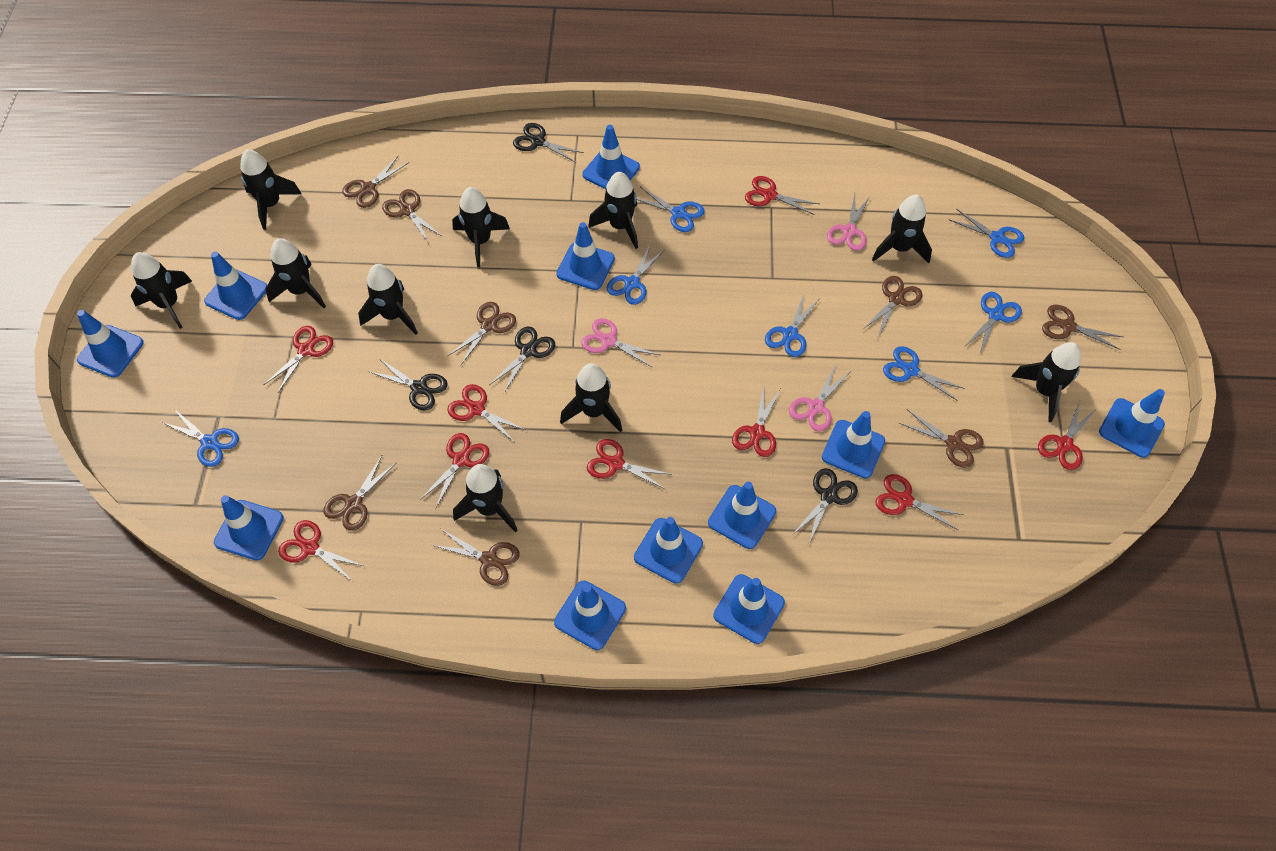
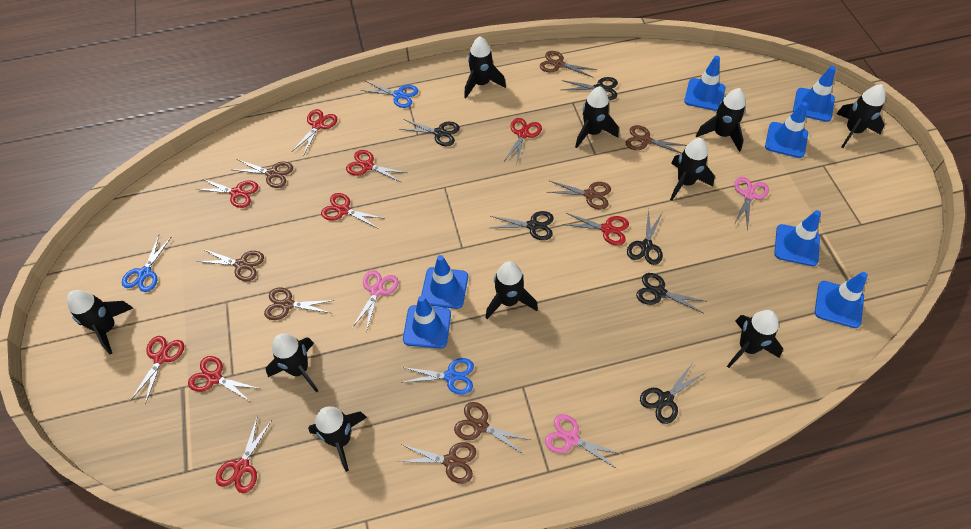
black scissors: [370,359,448,411] [489,327,555,393] [513,123,584,162] [792,468,858,543] = 4 -> [399,119,460,146] [491,211,554,240] [561,77,618,100] [627,210,663,265] [636,273,708,313] [640,364,705,424] = 6
blue scissors: [161,409,239,467] [607,243,665,305] [637,187,705,232] [765,294,820,357] [883,346,965,401] [950,209,1024,258] [964,292,1022,354] = 7 -> [122,235,171,292] [361,81,418,108] [401,358,474,395] = 3
blue traffic cone: [77,310,144,378] [204,251,267,320] [214,495,284,560] [554,580,626,650] [556,222,615,290] [582,125,640,189] [634,517,703,584] [708,482,776,549] [713,574,785,644] [822,411,885,479] [1099,389,1165,458] = 11 -> [403,296,451,348] [421,255,468,309] [684,56,725,111] [765,102,808,158] [774,210,821,266] [793,66,836,122] [815,272,868,328] = 7

